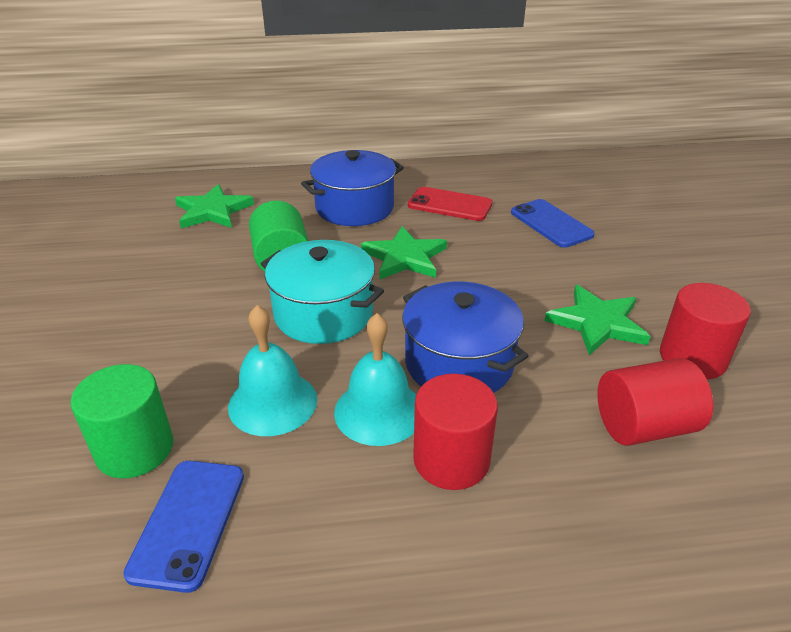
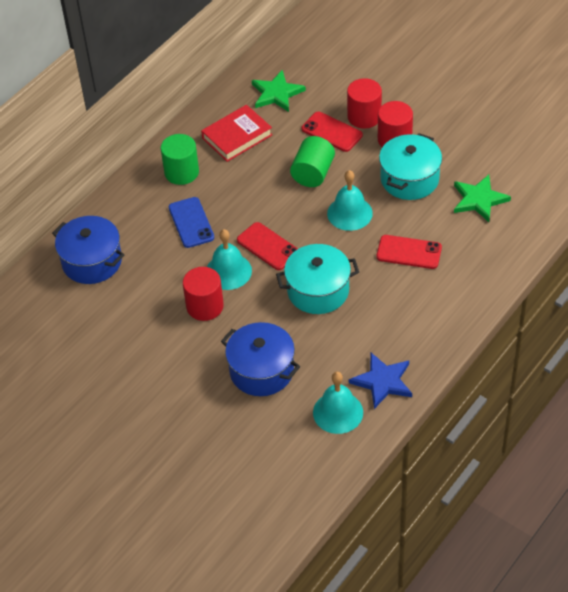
blue phone: [123,461,244,593] [511,199,595,248] = 2 -> [169,197,214,248] = 1
blue star: none = 0 -> [349,353,412,409] = 1
green star: [175,184,254,229] [361,226,447,280] [544,285,651,355] = 3 -> [252,70,306,112] [454,175,511,222] = 2
red book: none = 0 -> [201,105,272,162] = 1
red phone: [408,187,492,221] = 1 -> [237,222,298,270] [302,112,363,152] [376,235,442,269] = 3
turquoise bell: [228,305,317,436] [334,313,416,446] = 2 -> [207,229,252,290] [313,372,363,434] [327,170,373,231] = 3
turquoise pot: [261,240,384,344] = 1 -> [276,244,359,314] [379,133,442,200] = 2

